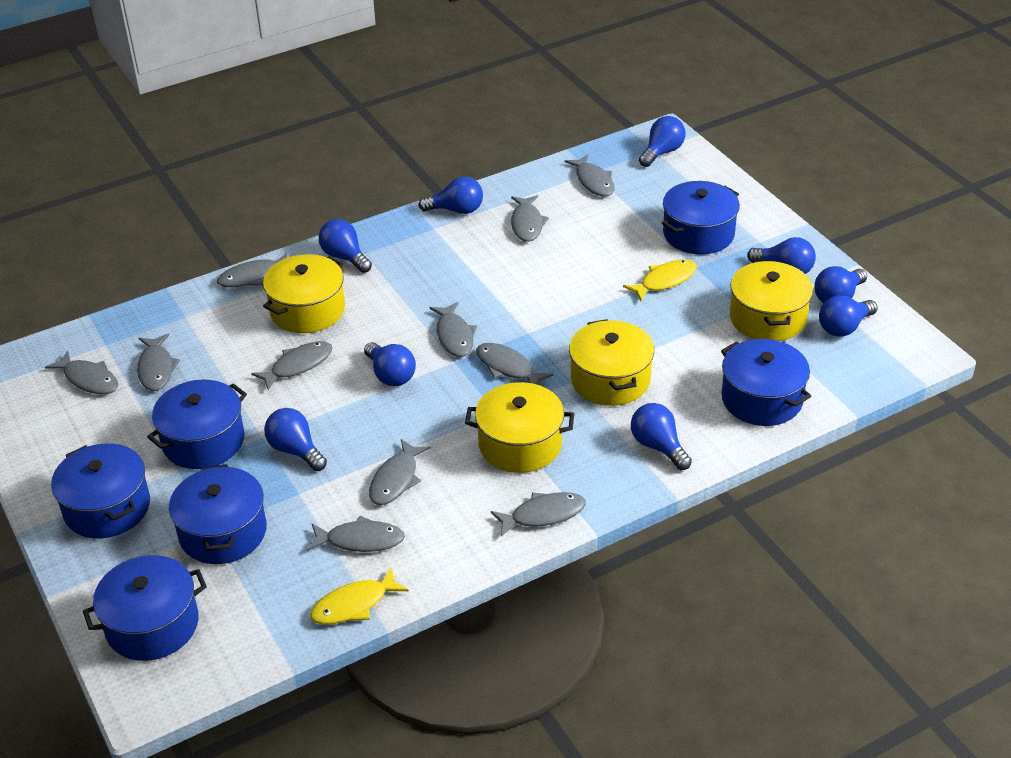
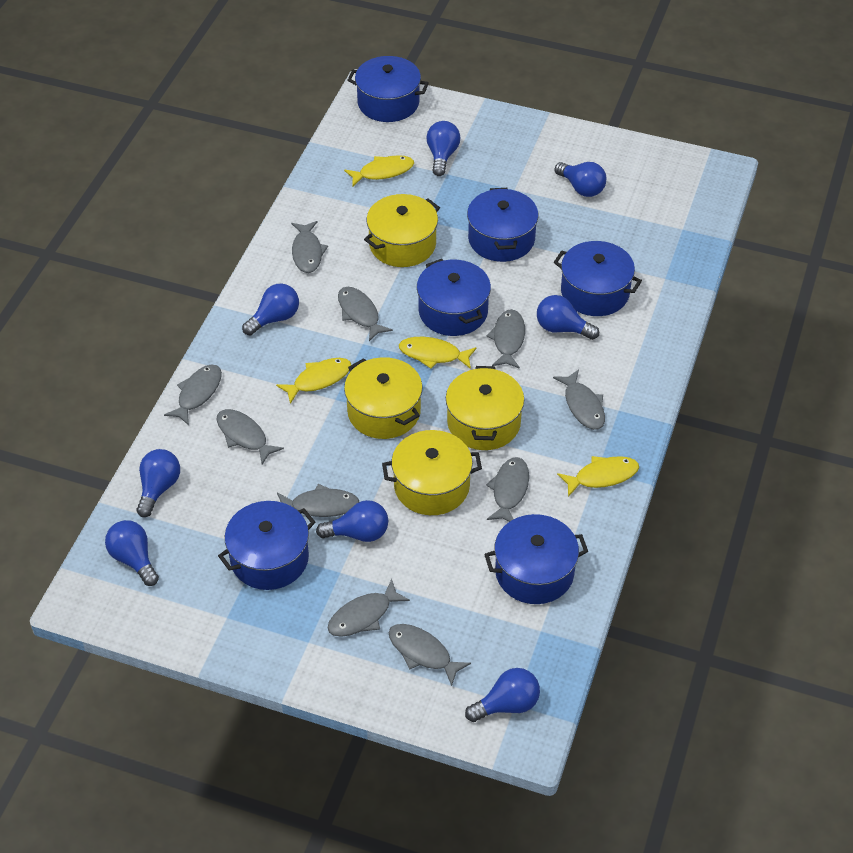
blue light bulb: [264,408,327,471] [319,219,372,273] [364,342,416,386] [418,176,483,214] [631,403,692,470] [639,116,685,167] [747,237,816,274] [815,266,867,303] [819,295,878,337] = 9 -> [105,520,159,586] [137,449,180,517] [242,284,299,336] [316,500,388,542] [426,121,460,176] [465,668,540,722] [537,295,599,340] [555,162,606,197] = 8
grey fish: [45,350,118,395] [137,334,180,391] [217,252,287,287] [251,341,333,390] [307,516,405,552] [369,439,430,505] [430,302,477,357] [476,343,553,385] [491,492,586,537] [511,195,549,242] [564,154,614,197] = 11 -> [164,365,222,425] [217,409,284,464] [277,484,359,517] [291,221,328,273] [328,579,410,637] [338,287,393,341] [389,624,471,686] [486,309,525,369] [486,457,529,522] [553,369,605,430] = 10
yellow fish: [310,567,409,625] [623,259,697,302] = 2 -> [276,358,351,404] [344,155,414,186] [399,337,477,369] [557,456,639,497] = 4

